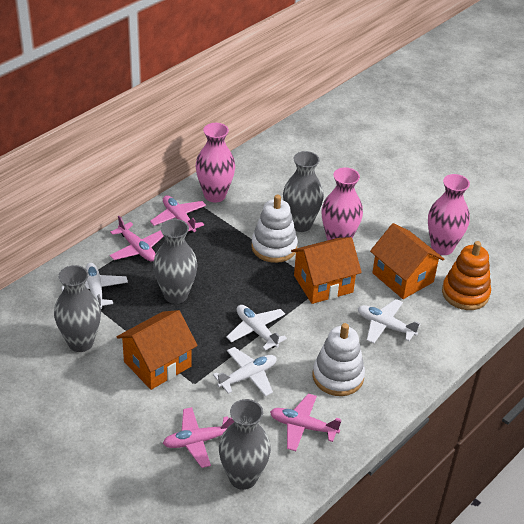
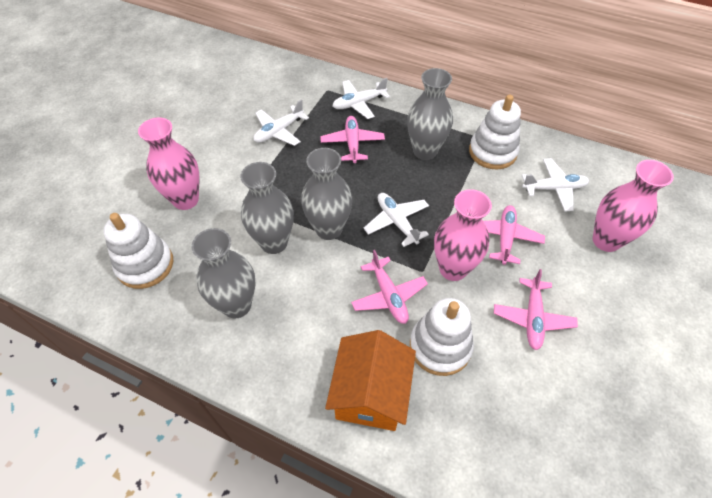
orange house: [117,310,198,390] [291,237,362,304] [370,223,444,299] = 3 -> [325,330,416,431] = 1
orange stacking toy: [442,241,491,310] = 1 -> none = 0
white stacking toy: [251,195,298,263] [313,323,365,396] = 2 -> [103,213,173,289] [410,298,474,376] [469,95,521,169] = 3

